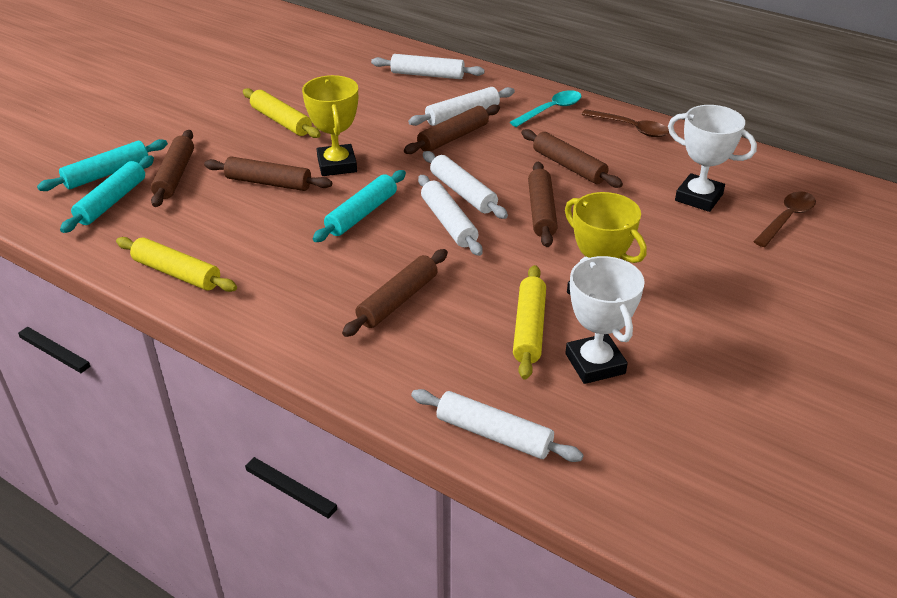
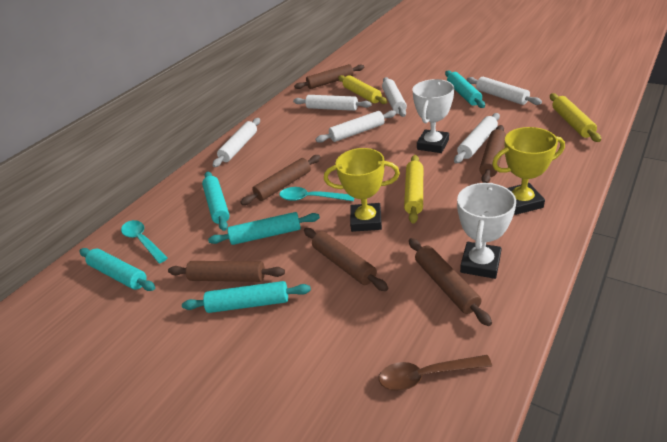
brown spoon: [581,109,669,137] [753,191,816,247] = 2 -> [379,355,492,391] = 1
turquoise rolling pin: [37,139,168,191] [60,155,154,233] [313,170,406,242] = 3 -> [79,248,155,291] [182,281,311,313] [202,171,230,231] [208,212,320,245] [445,70,485,108] = 5
turquoise spoon: [510,90,582,127] = 1 -> [121,220,168,263] [279,187,354,201] = 2
white rolling pin: [371,54,485,79] [408,87,515,126] [411,389,583,462] [418,175,483,256] [423,151,508,219] = 5 -> [212,118,260,167] [293,95,372,111] [315,110,396,143] [382,77,407,117] [454,113,500,163] [466,77,542,105] = 6

